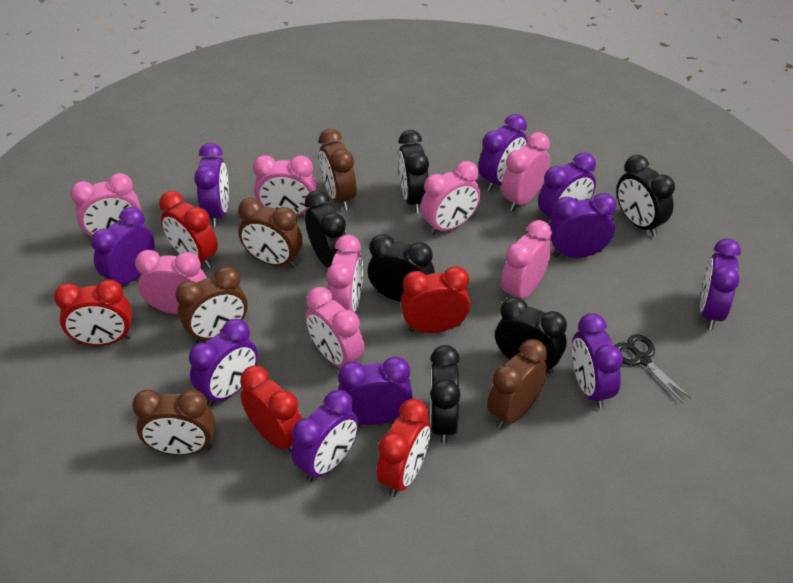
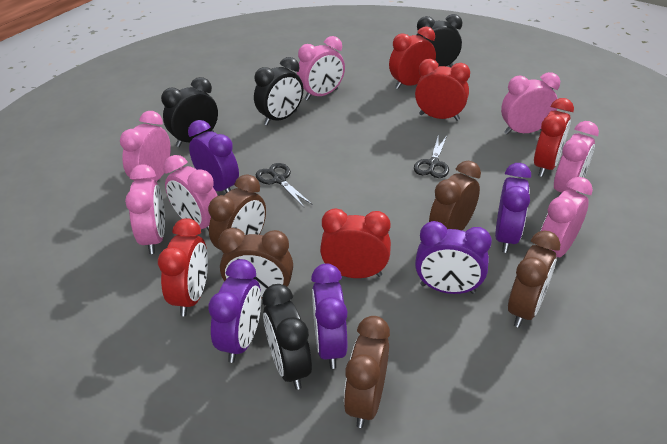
black clock: [305,190,346,268] [368,234,435,302] [398,130,429,213] [430,345,461,444] [495,297,567,374] [617,155,675,236] = 6 -> [161,77,218,147] [254,57,303,126] [262,284,312,390] [417,14,462,67] = 4
black scissors: [615,334,691,403] = 1 -> [256,163,312,207] [414,136,449,178] = 2
pink clock: [71,173,141,238] [135,250,207,314] [253,155,317,216] [305,287,365,367] [327,235,363,313] [421,161,481,235] [501,132,550,211] [501,220,552,299] = 8 -> [120,111,171,181] [125,164,165,254] [163,155,218,231] [297,36,345,100] [501,72,560,134] [541,177,593,257] [554,121,599,194] = 7
purple clock: [91,207,155,284] [189,319,258,406] [194,143,229,227] [291,390,359,482] [338,357,413,425] [478,114,528,191] [538,152,596,225] [549,193,617,258] [572,313,623,409] [700,238,741,329] = 10 -> [188,120,239,193] [208,259,261,363] [311,264,348,369] [415,221,492,294] [495,163,531,253] = 5

